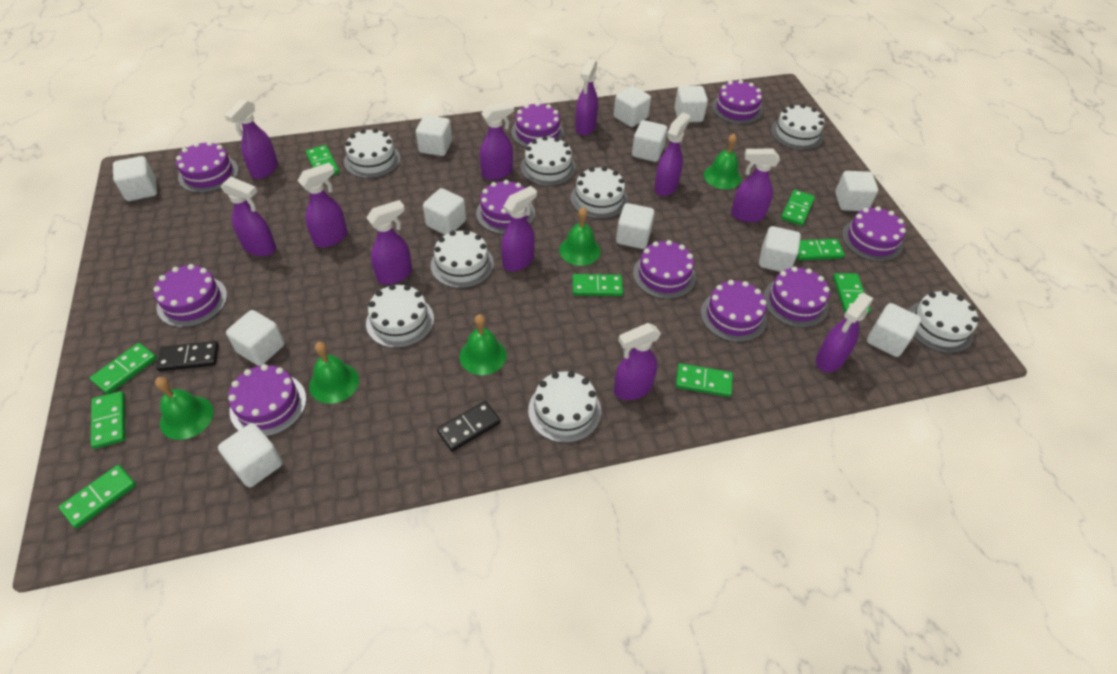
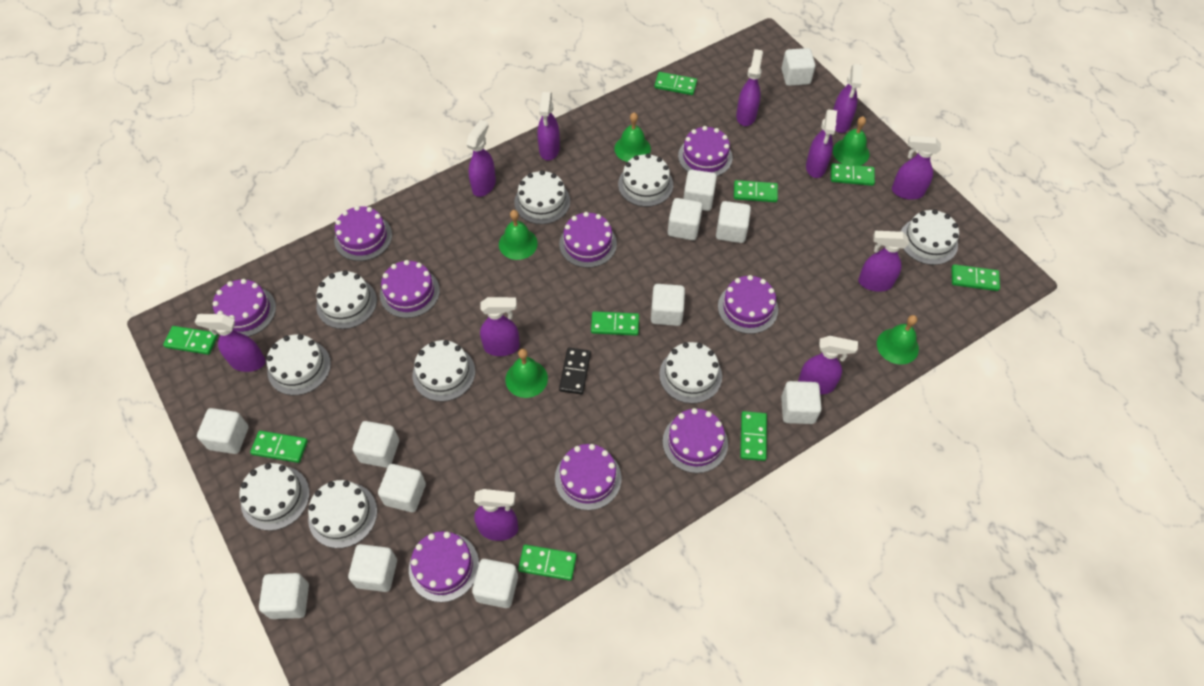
black domino: [156,341,219,371] [437,401,501,452] = 2 -> [559,348,591,395] = 1
purple cake: [153,264,227,327] [176,141,239,193] [228,364,306,437] [476,180,535,234] [511,102,564,148] [633,240,696,299] [701,280,767,342] [712,80,763,125] [763,266,830,328] [842,206,906,262] = 10 -> [213,279,276,337] [334,206,392,261] [380,260,440,318] [409,531,479,602] [555,444,622,510] [559,212,617,268] [663,408,728,473] [678,126,733,176] [718,275,778,334] = 9
white cake: [344,128,400,178] [366,284,434,348] [431,230,494,288] [520,136,576,186] [528,371,601,443] [571,166,628,219] [771,104,824,150] [908,290,979,353] = 8 -> [239,463,310,531] [266,334,331,395] [308,480,377,548] [316,270,377,329] [412,340,475,402] [514,170,570,224] [618,153,673,207] [659,342,722,404] [901,209,959,265] = 9

